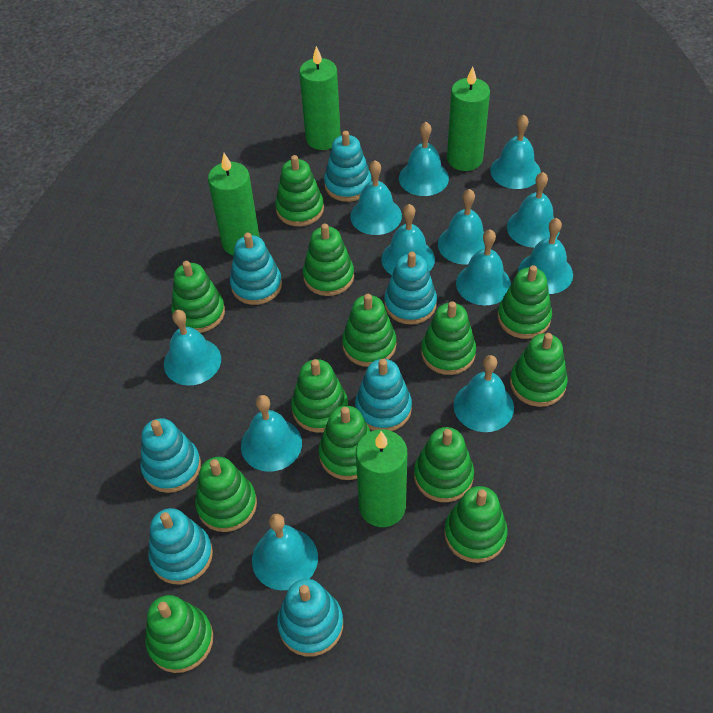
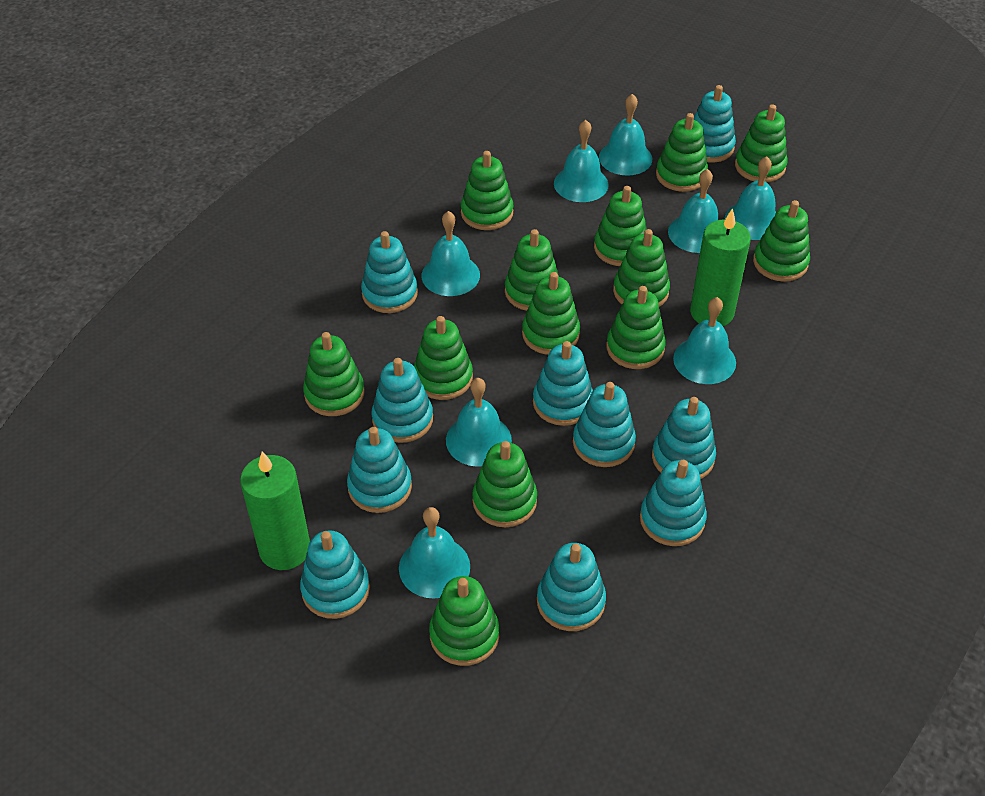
green candle: [208,153,260,255] [299,46,341,150] [356,429,407,527] [447,66,490,171] = 4 -> [240,451,310,570] [690,208,751,326] = 2
turquoise bell: [164,310,221,386] [241,395,302,472] [252,514,318,590] [350,160,402,235] [381,204,435,275] [399,122,449,196] [438,189,485,265] [454,355,514,432] [456,229,511,305] [490,115,541,189] [507,172,560,248] [518,218,573,294] = 12 -> [399,507,470,599] [421,211,480,296] [446,378,512,467] [554,120,609,202] [599,94,652,176] [668,169,718,253] [673,297,736,384] [725,156,776,240] = 8
turquoise stacking toy: [140,418,201,493] [148,508,213,584] [230,233,282,305] [277,579,343,656] [324,131,371,202] [355,359,412,431] [384,251,437,325] = 7 -> [300,530,370,619] [347,427,412,513] [361,231,418,313] [371,358,433,443] [533,341,593,426] [537,543,606,631] [573,382,636,467] [640,460,707,546] [652,397,716,479] [694,85,736,163] = 10

